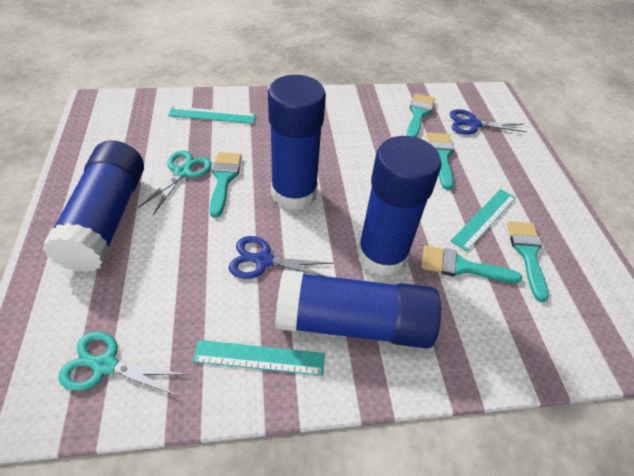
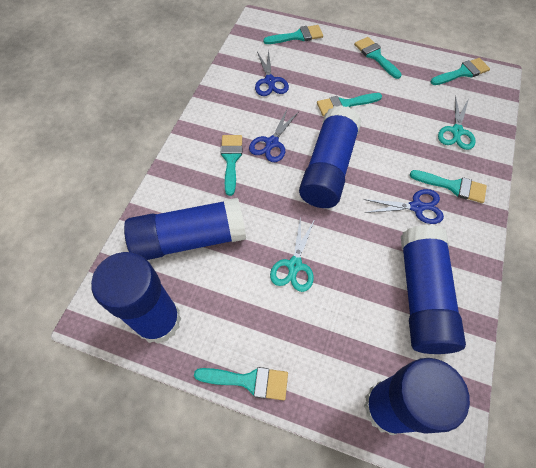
blue glue stick: [42,140,144,273] [268,75,326,211] [275,270,441,348] [357,136,441,276] = 4 -> [91,252,181,344] [124,198,246,260] [299,105,362,208] [364,358,470,435] [401,225,466,354] = 5
blue scissors: [229,236,334,279] [450,109,527,135] = 2 -> [249,109,298,162] [255,49,289,96] [364,189,444,224] = 3
turquoise brush: [210,152,242,218] [407,93,435,138] [422,245,522,283] [427,132,454,190] [507,221,548,302] = 5 -> [194,367,288,400] [221,135,242,196] [263,25,323,44] [317,93,382,116] [354,37,402,79] [410,170,487,203] [431,58,490,85] = 7
turquoise ruler: [168,106,256,124] [193,340,325,376] [451,189,516,252] = 3 -> none = 0

